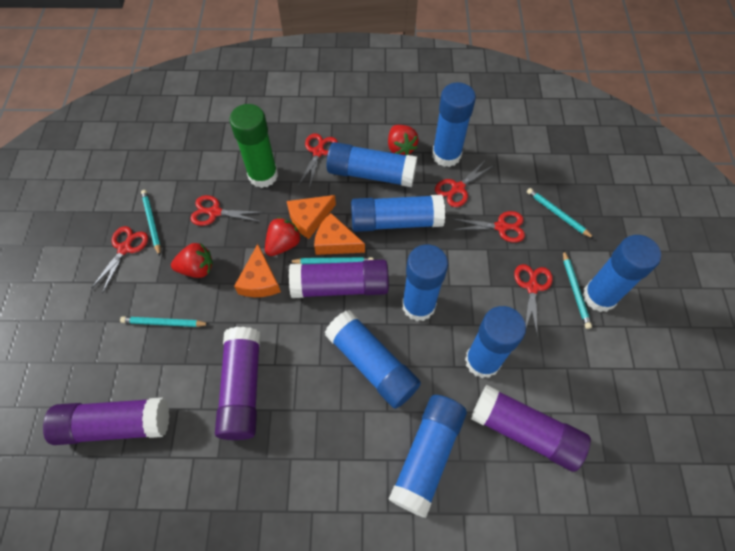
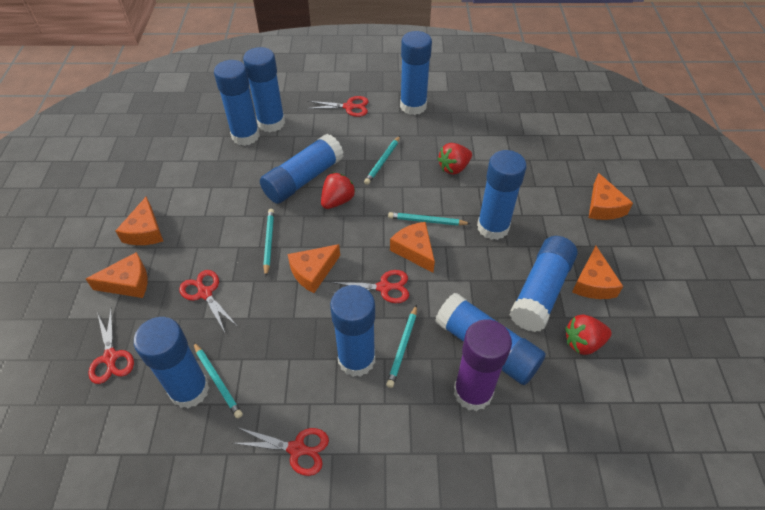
blue glue stick: [325,310,421,409] [327,142,417,187] [351,195,445,232] [389,395,467,518] [402,245,448,321] [432,82,476,167] [465,306,526,378] [583,235,661,312] = 8 -> [134,317,209,408] [214,60,260,146] [243,47,285,132] [260,134,344,204] [330,285,375,377] [400,31,432,115] [435,293,546,385] [477,150,527,240] [510,236,577,332] = 9
green glue stick: [230,104,278,188] = 1 -> none = 0
orange cheese: [234,244,281,297] [287,195,336,239] [314,213,365,255] = 3 -> [86,252,147,298] [115,197,163,245] [288,244,340,293] [390,222,435,273] [572,246,623,299] [589,173,633,220] = 6
purple glue stick: [43,397,169,445] [215,327,261,440] [289,260,389,298] [471,385,591,472] = 4 -> [454,319,512,411] = 1
red scissors: [91,226,148,293] [191,195,264,226] [298,133,338,189] [435,160,495,207] [452,211,525,243] [514,264,553,334] = 6 -> [88,310,134,384] [179,270,238,332] [233,428,329,476] [307,96,369,117] [330,270,409,303] = 5

